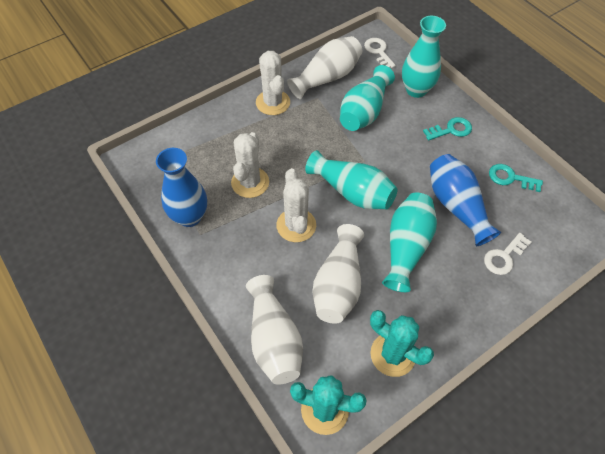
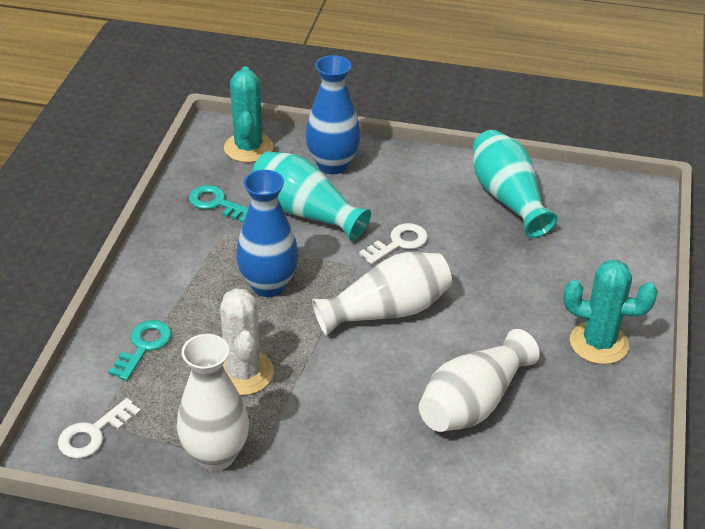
turquoise vase: [305,150,398,209] [340,65,395,131] [382,193,437,292] [402,16,446,98] = 4 -> [252,152,371,241] [473,130,558,238] = 2
white cactus: [231,132,269,198] [256,51,290,115] [276,168,316,242] = 3 -> [220,288,274,395] = 1

